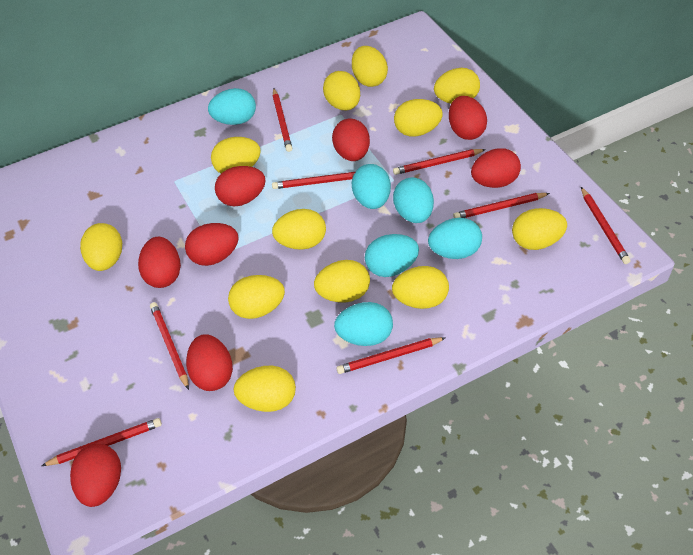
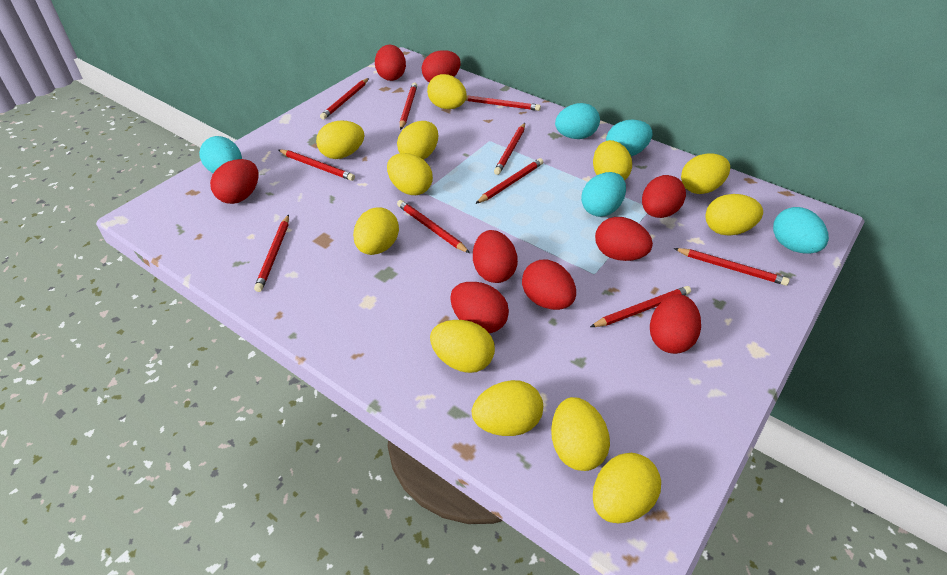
red egg: [70,444,121,507] [138,237,181,288] [185,223,239,266] [186,334,233,391] [215,166,266,207] [332,119,370,161] [449,96,487,140] [471,148,521,188] = 8 -> [210,159,259,204] [375,45,406,81] [422,50,461,82] [450,282,509,333] [473,230,518,283] [522,260,576,310] [595,217,653,261] [642,175,686,218] [650,294,701,354] = 9
red pencil: [41,418,162,466] [150,302,189,390] [272,172,355,189] [273,88,292,152] [336,337,446,374] [393,149,486,175] [453,193,550,218] [581,187,630,264] = 8 -> [254,214,289,292] [279,150,355,181] [320,78,369,120] [397,200,470,253] [400,82,417,130] [466,95,541,111] [475,158,543,204] [494,123,525,175] [590,286,691,327] [674,248,789,286] = 10
turquoise egg: [208,88,256,125] [334,302,393,346] [352,164,391,209] [365,234,419,277] [393,177,434,223] [428,218,482,259] = 6 -> [199,136,242,173] [555,103,600,139] [581,172,626,217] [606,119,652,156] [773,207,829,254] = 5

